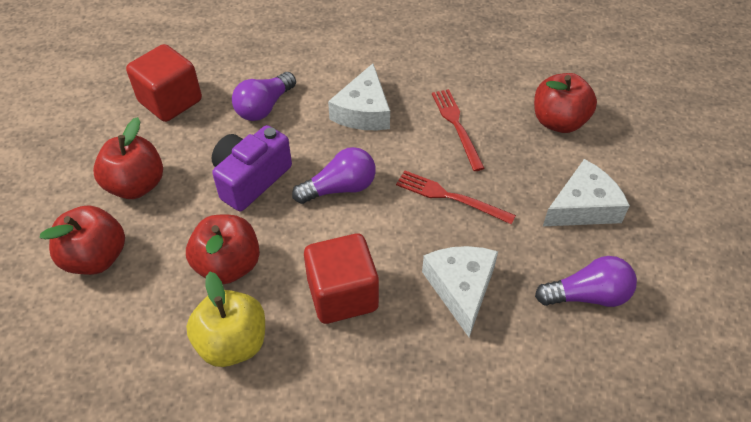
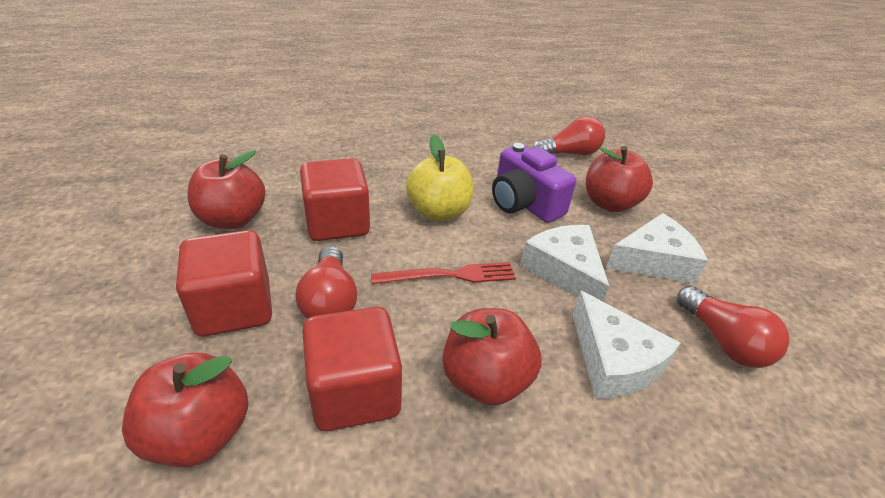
purple light bulb: [232,72,296,121] [292,147,376,204] [535,256,637,307] = 3 -> none = 0
red cube: [126,44,202,122] [304,234,379,324] = 2 -> [176,230,272,337] [300,158,370,241] [302,307,402,431] = 3
red fork: [396,170,516,225] [432,89,485,171] = 2 -> [371,262,516,284] = 1
red light bulb: none = 0 -> [296,246,357,319] [533,116,605,155] [677,286,790,368] = 3

